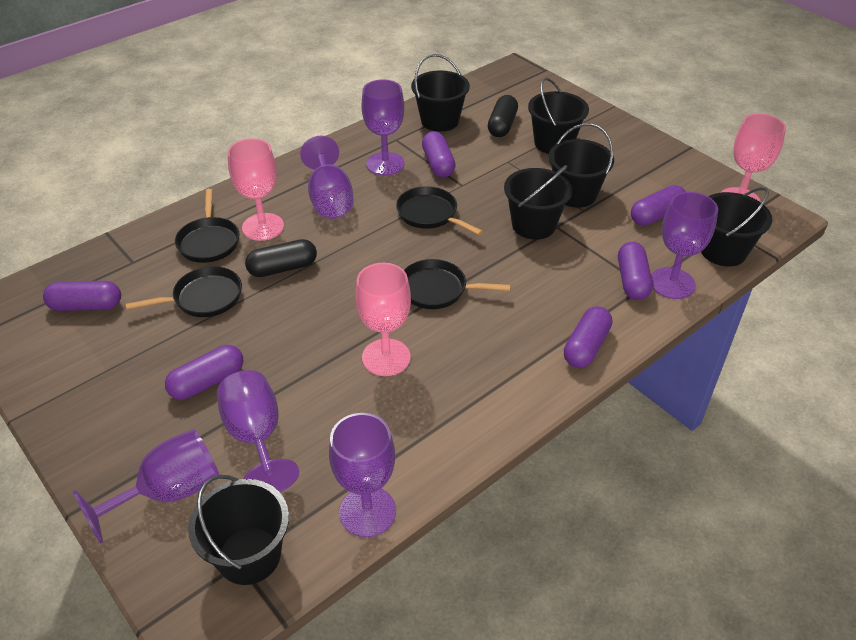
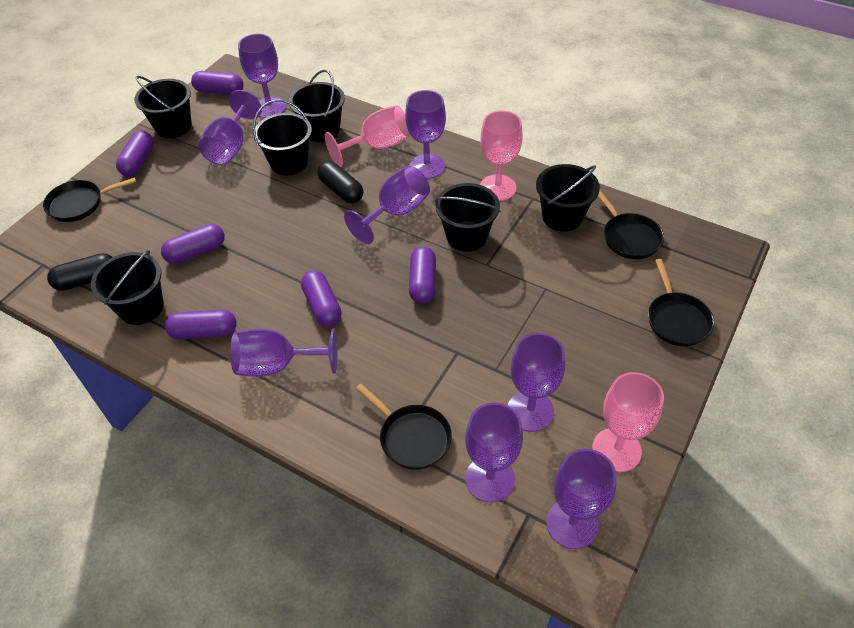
purple goblet: [73,429,219,544] [217,370,299,492] [300,136,354,219] [329,413,396,537] [361,80,404,176] [651,192,718,299] = 6 -> [198,90,262,165] [230,328,337,377] [238,34,286,118] [344,166,430,244] [405,90,446,179] [465,403,523,502] [508,333,565,432] [546,449,617,549] = 8

